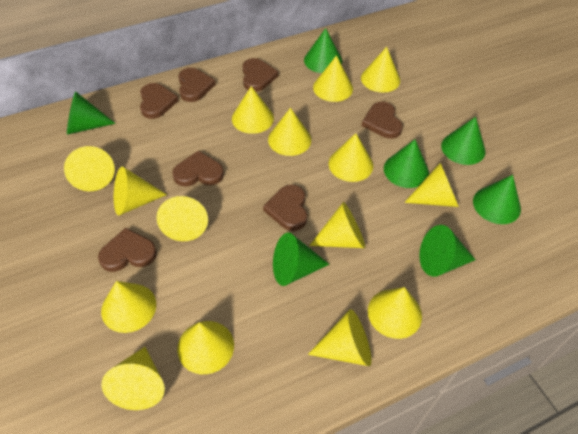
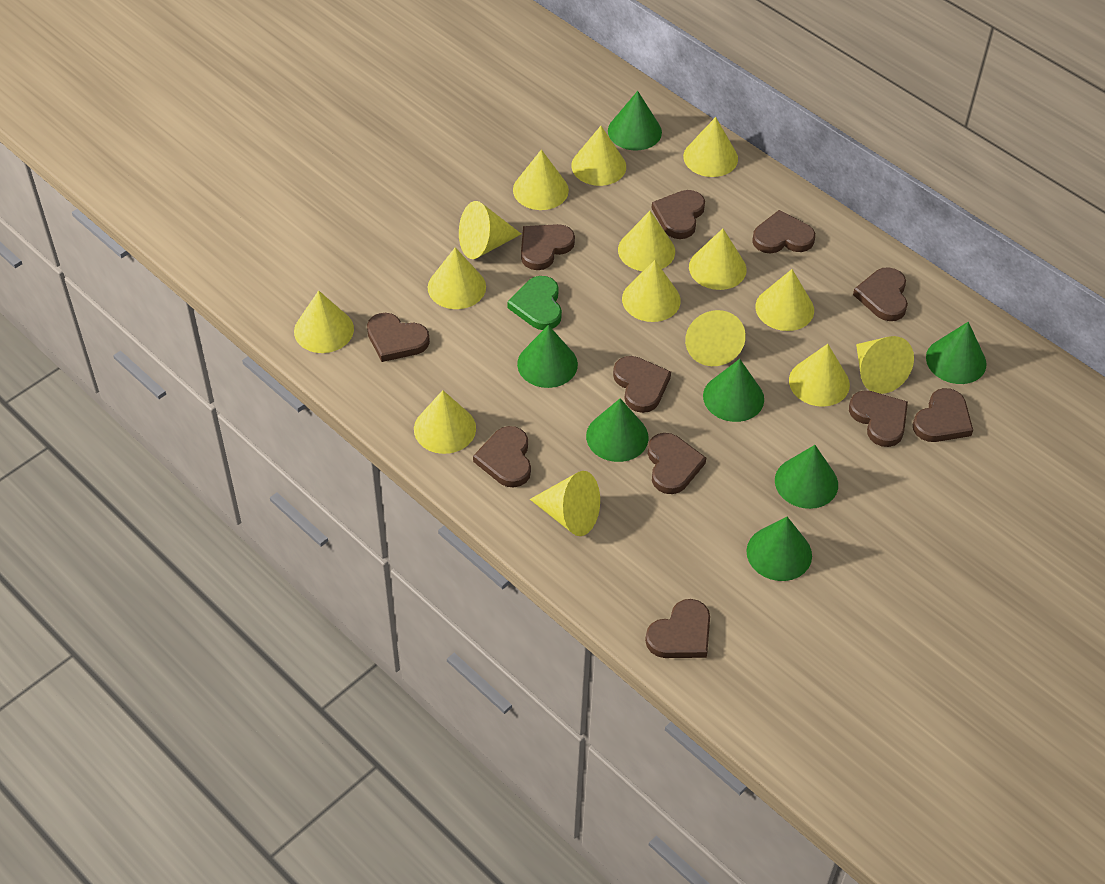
brown heart: [98,228,157,272] [140,83,179,119] [172,150,224,187] [178,68,216,102] [243,58,278,92] [263,185,307,231] [362,102,403,139] = 7 -> [367,313,430,362] [473,426,531,487] [521,224,575,270] [613,356,671,413] [645,599,710,658] [648,433,706,494] [651,190,705,239] [752,210,815,254] [849,390,908,447] [853,267,908,321] [913,388,973,442] = 11
green heart: none = 0 -> [507,276,562,330] = 1

